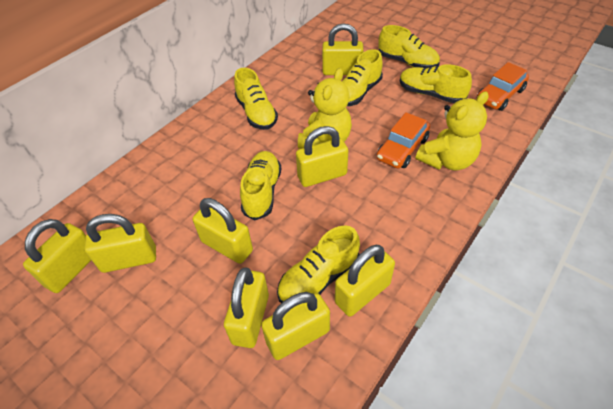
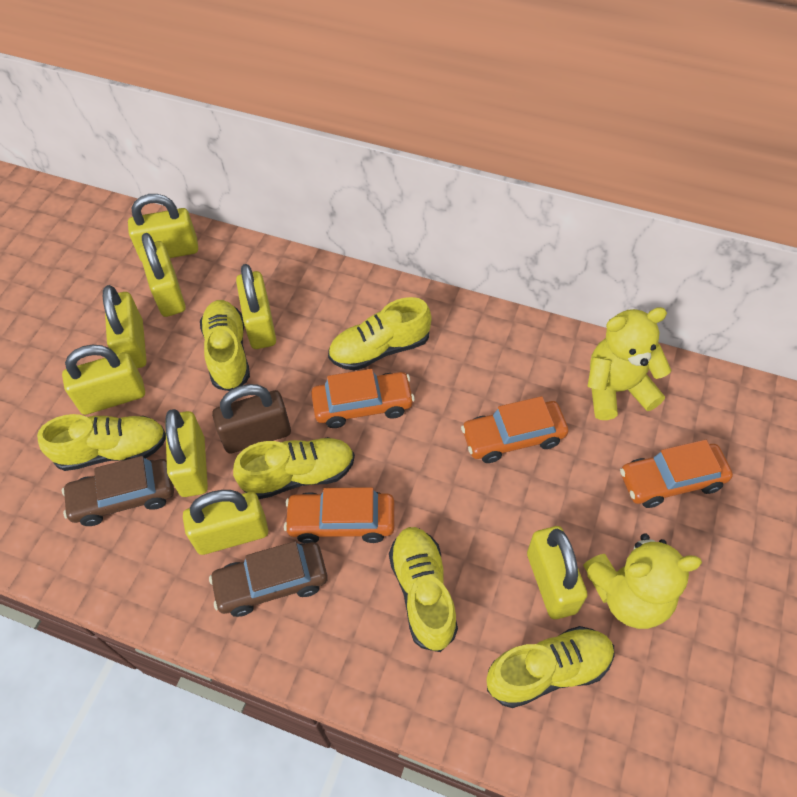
brown car: none = 0 -> [62,456,174,526] [209,541,328,617] = 2
brown padlock: none = 0 -> [212,384,291,454] = 1
orange car: [377,112,430,168] [477,62,529,111] = 2 -> [284,487,395,544] [311,369,415,428] [461,396,568,463] [620,440,733,508] = 4

